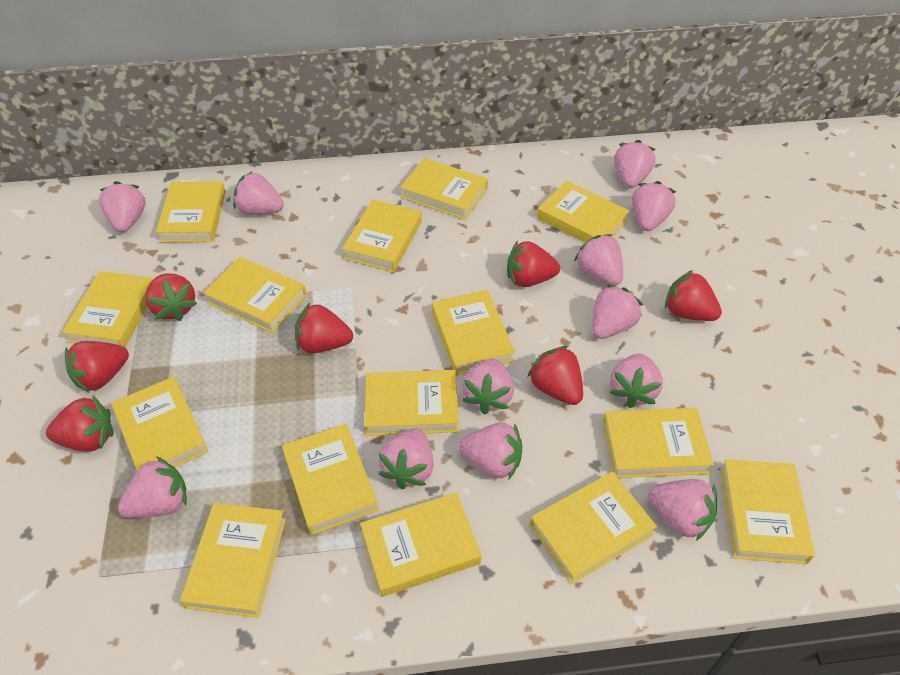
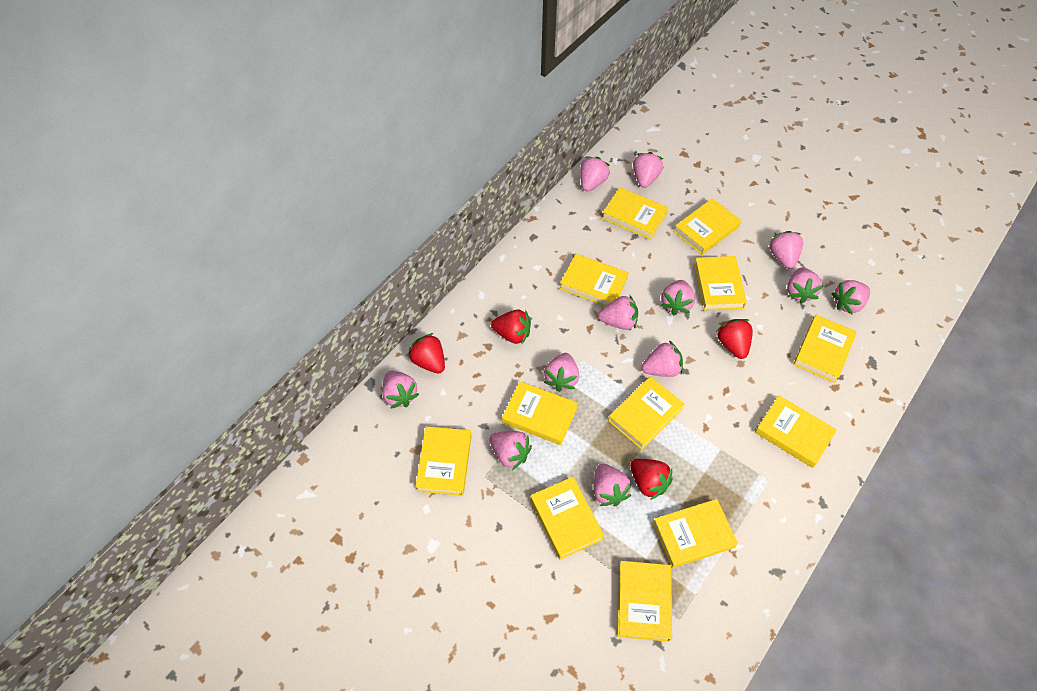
red strawberry: [46,396,113,452] [65,341,129,393] [145,273,197,321] [295,303,353,353] [507,241,560,287] [527,346,583,405] [665,270,722,321] = 7 -> [408,333,445,374] [491,309,531,345] [630,459,673,500] [716,319,753,359] = 4
yellow book: [62,271,153,348] [111,377,209,471] [156,181,226,243] [180,503,286,618] [203,257,307,333] [282,424,378,535] [342,199,422,272] [360,493,482,597] [365,370,459,436] [400,158,488,220] [432,290,515,375] [530,472,657,584] [537,181,630,243] [603,408,714,478] [721,459,815,564] = 15 -> [415,426,472,496] [502,381,578,445] [530,477,604,560] [560,254,629,306] [602,187,668,240] [608,376,685,450] [618,561,672,642] [653,499,738,568] [674,198,741,255] [694,256,747,311] [755,395,837,468] [793,315,857,383] = 12

